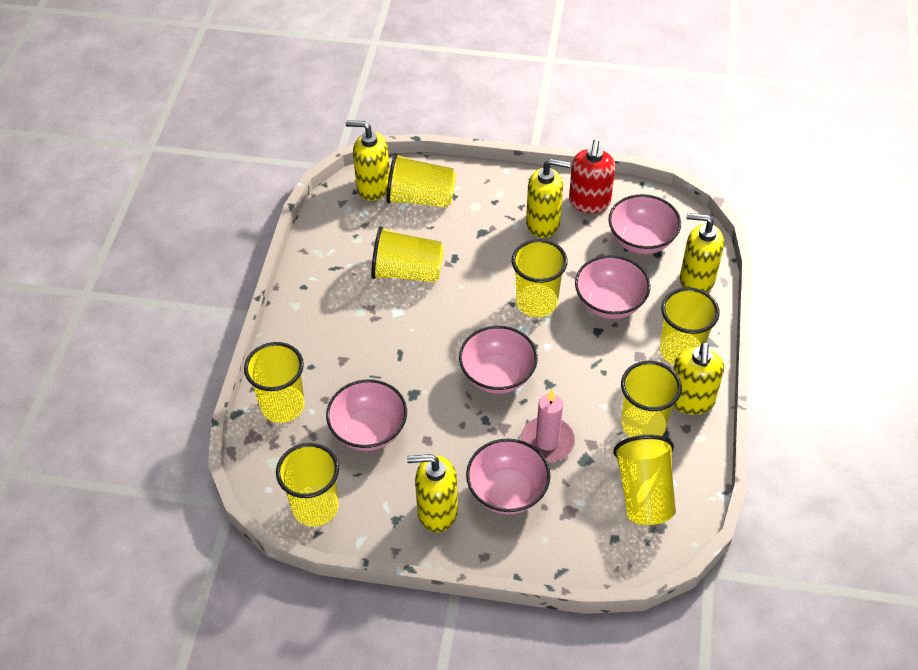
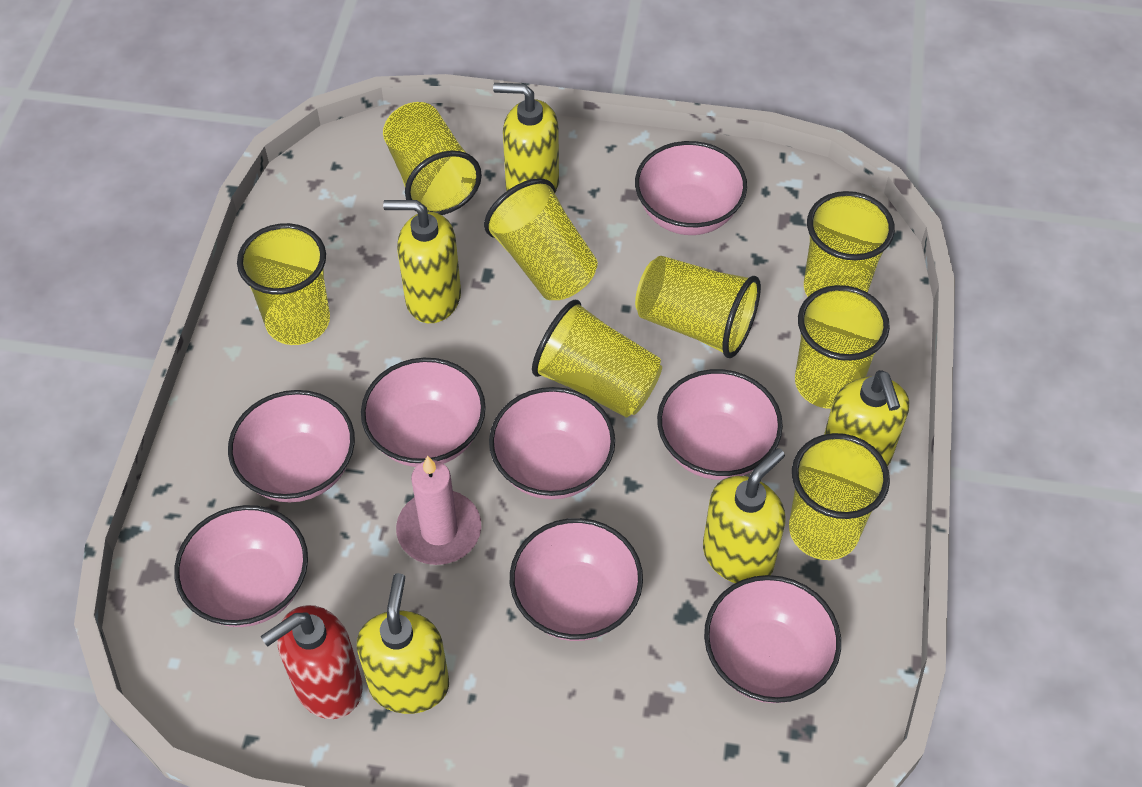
pink bowl: [326,379,407,451] [459,326,538,394] [466,439,551,515] [575,255,651,319] [608,194,681,254] = 5 -> [174,505,308,627] [228,390,355,502] [361,358,486,467] [489,387,615,499] [510,518,643,641] [635,141,747,235] [657,369,783,480] [704,575,841,703] = 8

